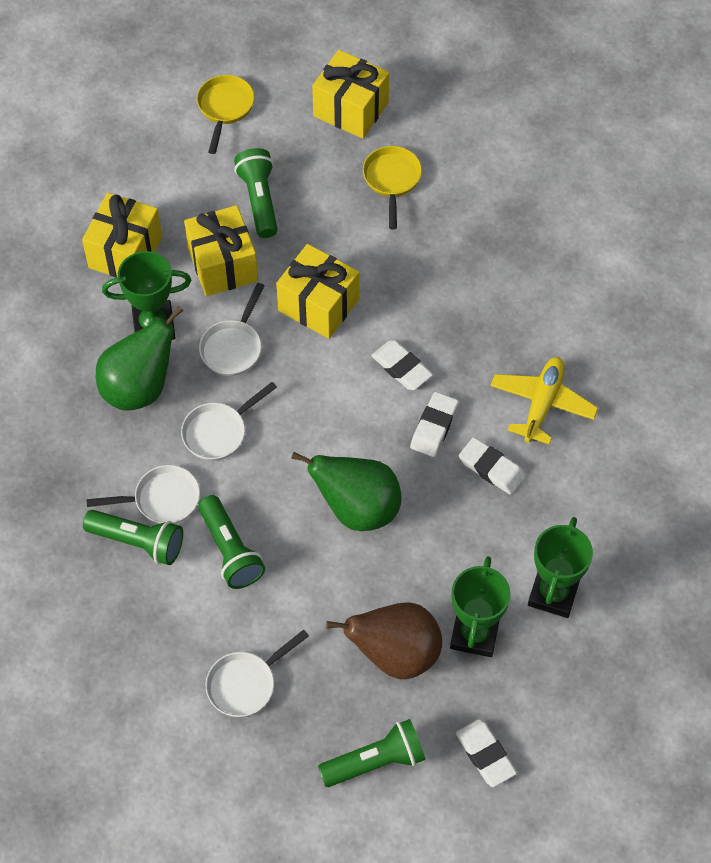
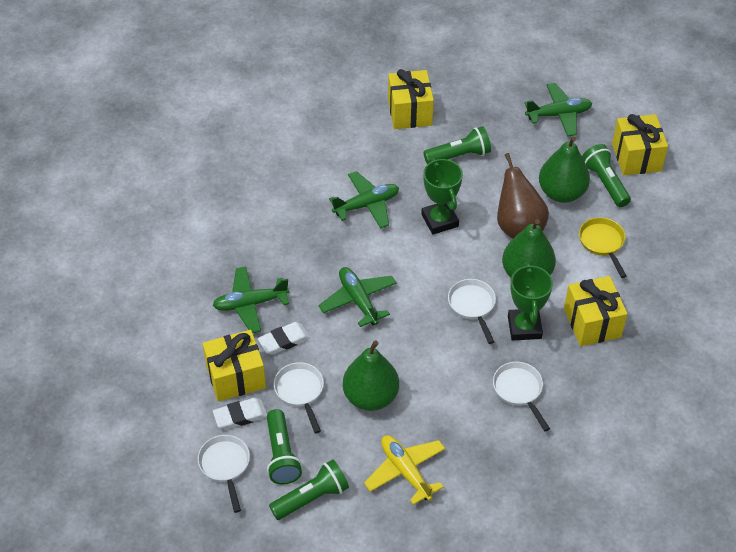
green pear: [96,306,183,410] [291,452,401,531] = 2 -> [343,340,399,411] [502,219,556,278] [539,136,590,203] = 3
green plane: none = 0 -> [213,266,289,333] [319,267,397,327] [329,171,399,229] [525,83,592,137] = 4
green trophy: [102,251,192,340] [450,556,511,657] [528,517,593,618] = 3 -> [421,158,463,235] [508,262,553,340] = 2
white eraser: [371,340,433,390] [410,392,459,457] [456,719,517,787] [459,437,525,495] = 4 -> [213,398,267,430] [258,322,310,355] = 2
yellow pan: [197,75,254,154] [363,146,422,229] = 2 -> [579,217,627,278] = 1

